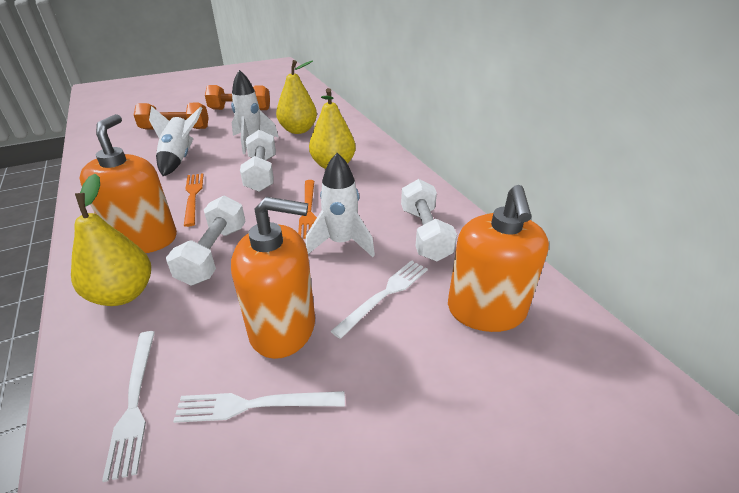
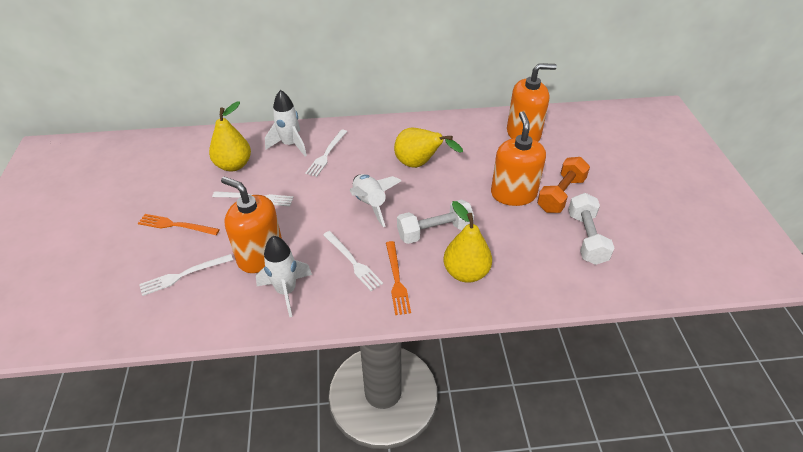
orange dumbbell: [134,103,209,130] [205,85,270,110] = 2 -> [537,157,590,213] = 1
white dumbbell: [166,196,246,286] [240,130,276,192] [401,179,457,261] = 3 -> [397,200,474,244] [568,193,614,265] = 2
white fork: [102,331,155,482] [173,391,345,423] [331,260,428,339] = 3 -> [139,254,233,296] [212,191,294,207] [305,129,347,177] [323,231,383,291] = 4

